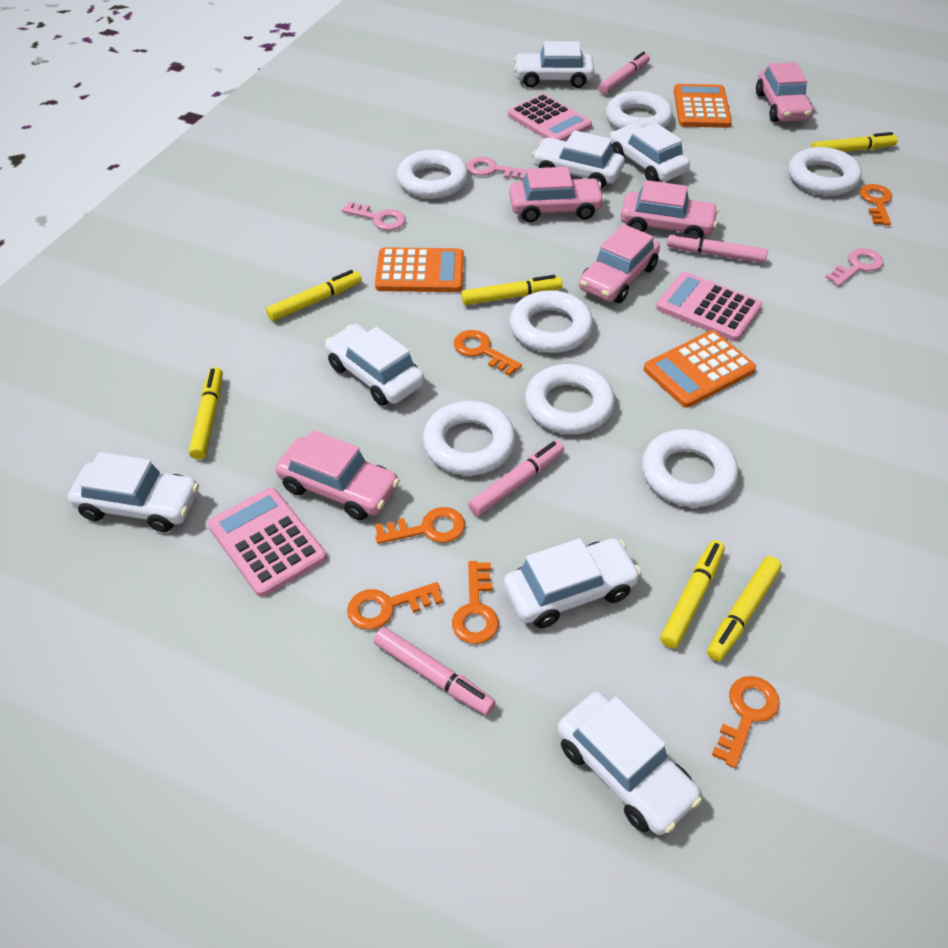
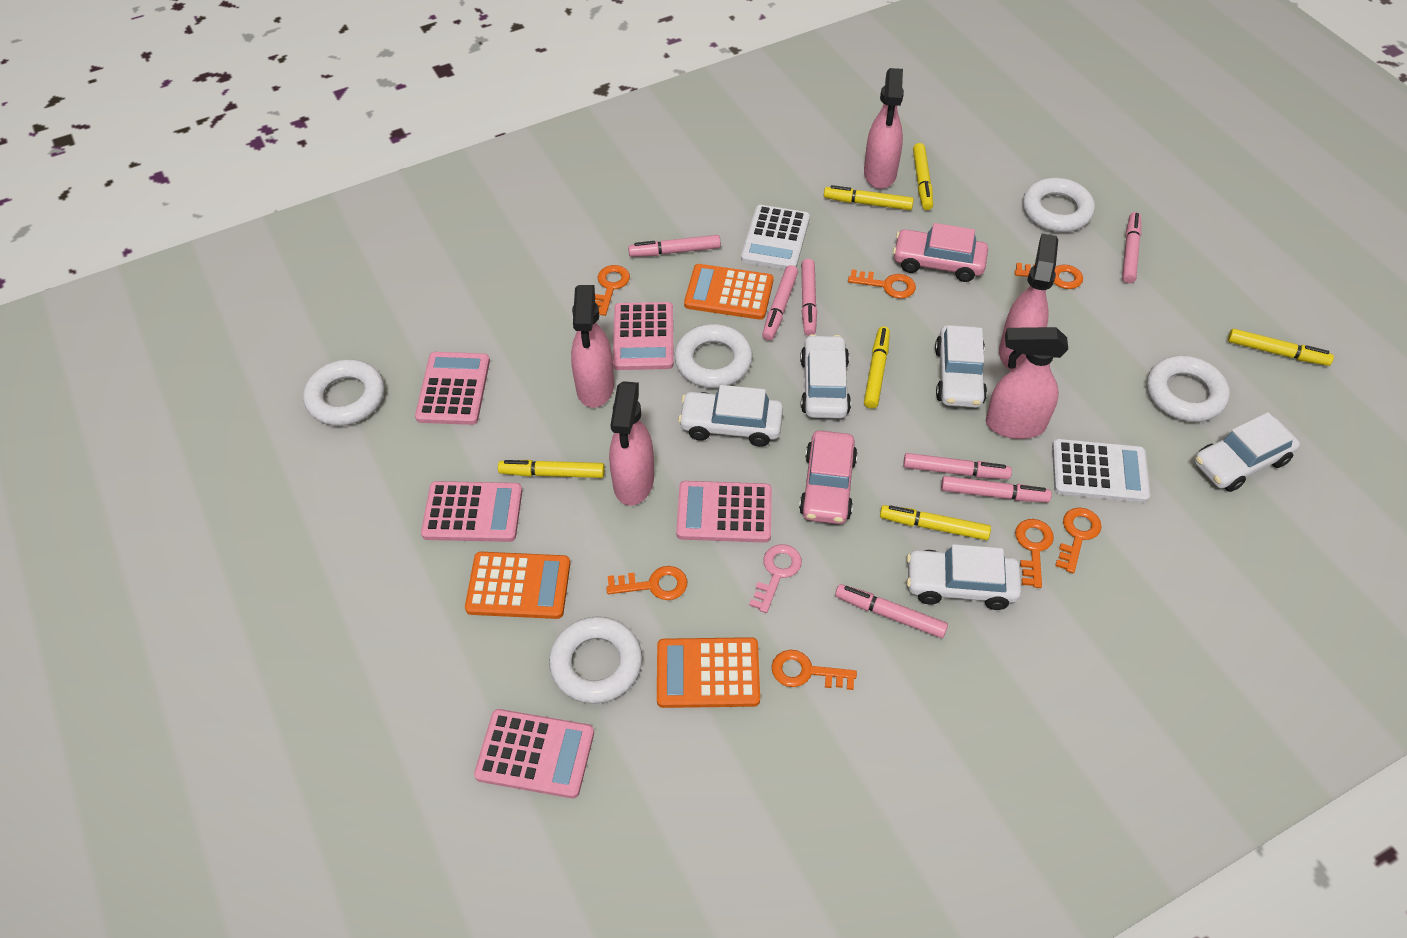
orange key: [347,582,443,630] [375,507,465,544] [452,561,499,644] [454,330,522,376] [712,676,780,768] [860,184,892,225] = 6 -> [595,265,630,316] [606,566,687,600] [772,650,857,690] [848,269,916,299] [1015,263,1083,289] [1015,519,1054,588] [1055,507,1102,573] = 7
pink calculator: [208,488,327,597] [508,94,592,141] [656,272,762,341] = 3 -> [415,352,490,425] [421,481,522,542] [474,709,594,798] [613,302,674,370] [676,481,772,543] = 5
pink car: [275,430,400,520] [509,167,605,222] [579,224,660,303] [621,180,719,239] [756,62,813,122] = 5 -> [799,430,858,524] [893,223,988,282] = 2
pink key: [342,201,406,230] [467,157,527,180] [825,248,884,286] = 3 -> [749,544,802,613] = 1
pink marker: [374,627,496,715] [468,440,564,516] [598,52,650,94] [667,233,768,263] = 4 -> [628,235,721,257] [762,265,798,341] [801,259,817,336] [835,584,948,638] [903,453,1012,479] [941,476,1052,502] [1122,212,1141,283] = 7
pink spray bottle: none = 0 -> [571,285,614,408] [609,381,654,506] [864,68,904,189] [986,327,1068,439] [999,233,1058,371] = 5
white calculator: none = 0 -> [741,205,810,269] [1052,439,1150,503] = 2
white car: [68,452,199,532] [325,324,424,406] [504,538,641,628] [514,41,594,88] [532,130,625,189] [557,692,702,835] [610,122,690,182] = 7 -> [678,385,783,447] [800,334,851,419] [907,544,1021,610] [935,325,987,408] [1194,412,1300,492] = 5
white ring: [397,150,468,199] [423,401,516,476] [510,290,593,353] [525,364,615,434] [606,91,673,129] [642,429,738,507] [788,147,862,196] = 7 -> [303,359,384,426] [549,616,642,704] [674,324,753,388] [1023,178,1095,232] [1147,355,1230,422] = 5

